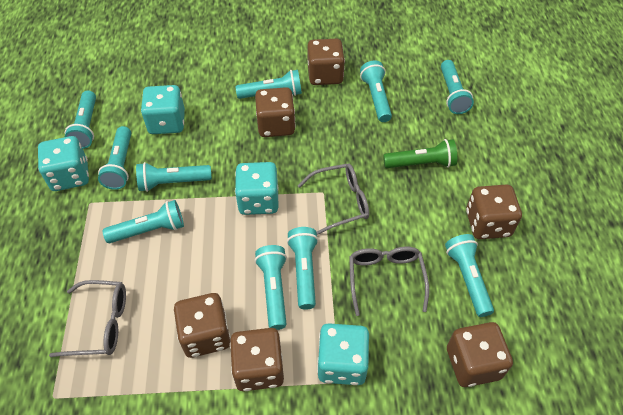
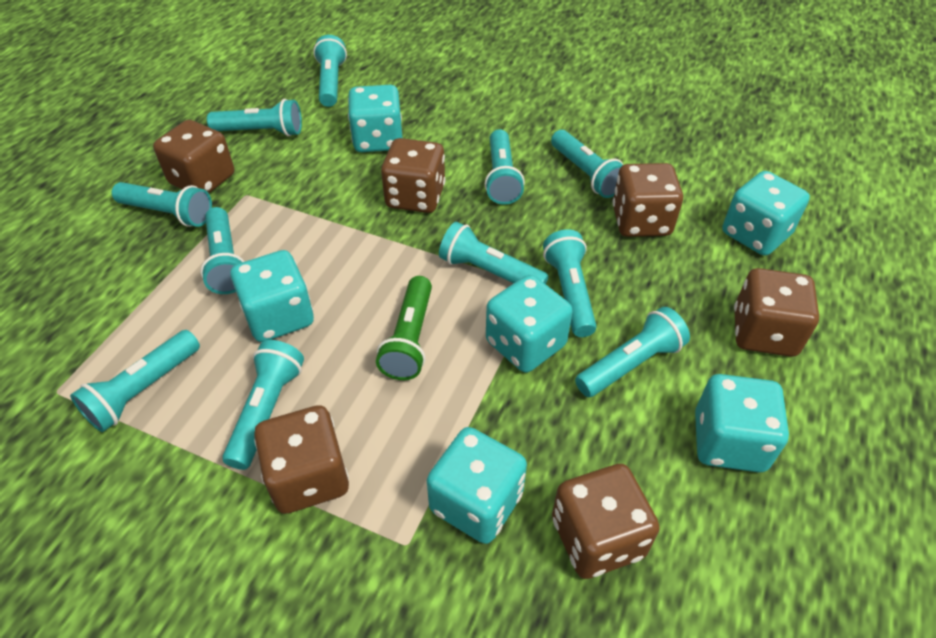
grey glasses: [49,280,126,357] [298,163,369,235] [349,247,429,316] = 3 -> none = 0
turquoise dice: [38,136,89,191] [141,85,185,134] [235,162,279,215] [317,323,369,385] = 4 -> [230,250,314,342] [348,85,402,152] [427,427,527,544] [486,275,573,373] [695,374,789,473] [722,171,810,256] = 6
turquoise flashlight: [65,90,96,149] [98,126,131,190] [103,200,184,243] [136,162,212,192] [235,70,302,99] [255,245,287,330] [287,227,318,310] [360,61,392,122] [441,60,474,114] [445,234,494,317] = 10 -> [70,330,200,432] [112,182,212,227] [200,207,245,294] [207,99,302,137] [222,340,304,470] [313,35,347,107] [439,222,549,284] [485,129,525,205] [543,229,597,337] [551,130,623,198] [575,307,690,397] = 11

